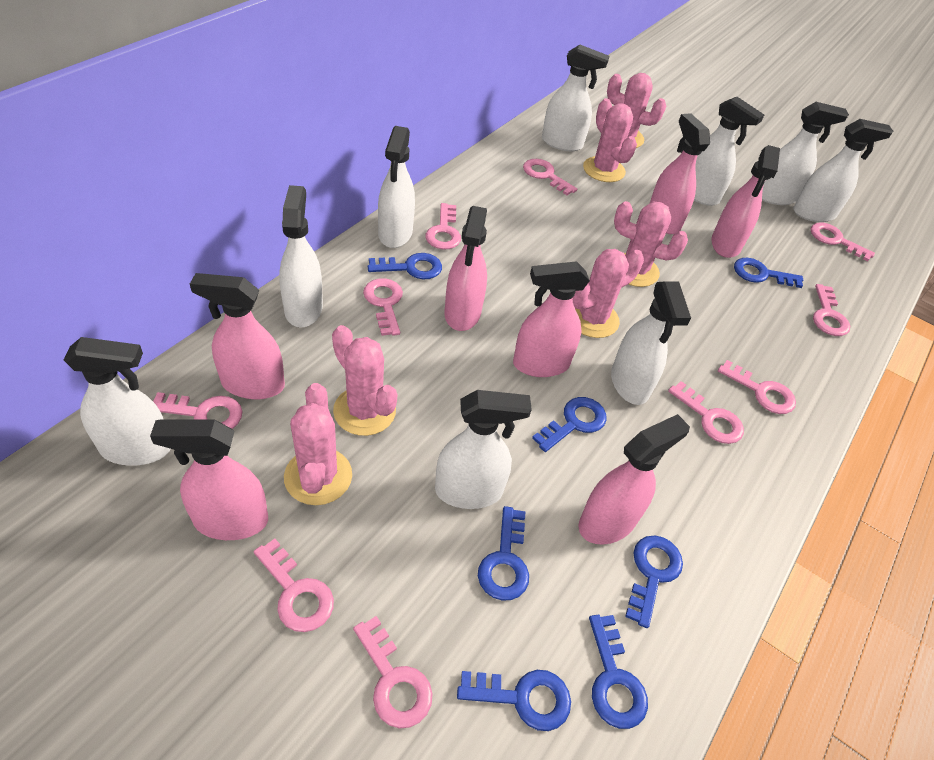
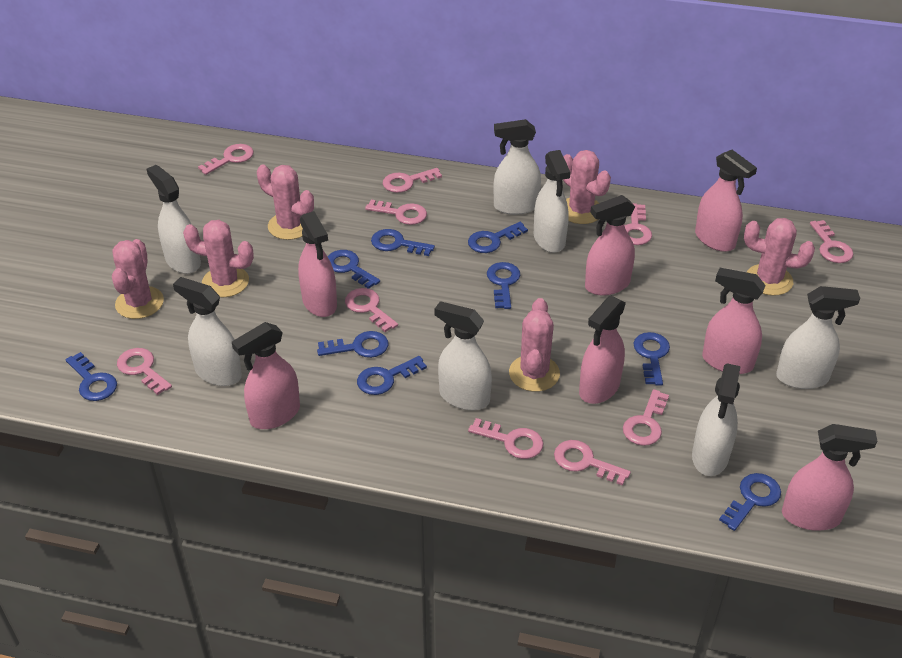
blue key: [368,253,442,279] [457,670,571,731] [478,506,529,600] [532,397,606,452] [589,615,648,729] [625,536,683,628] [734,258,803,288] = 7 -> [66,352,117,401] [317,331,388,358] [327,250,380,289] [357,356,427,395] [371,229,435,256] [468,222,528,253] [487,262,520,309] [633,332,670,386] [719,473,781,531] = 9
white spray bottle: [64,337,170,466] [279,185,323,327] [378,126,415,248] [435,390,532,509] [542,45,609,151] [611,281,691,405] [694,97,764,206] [762,102,849,205] [793,119,893,222] = 9 -> [146,165,201,274] [173,277,242,386] [434,301,492,410] [493,119,541,215] [534,150,571,253] [692,363,741,476] [776,286,860,389] = 7

